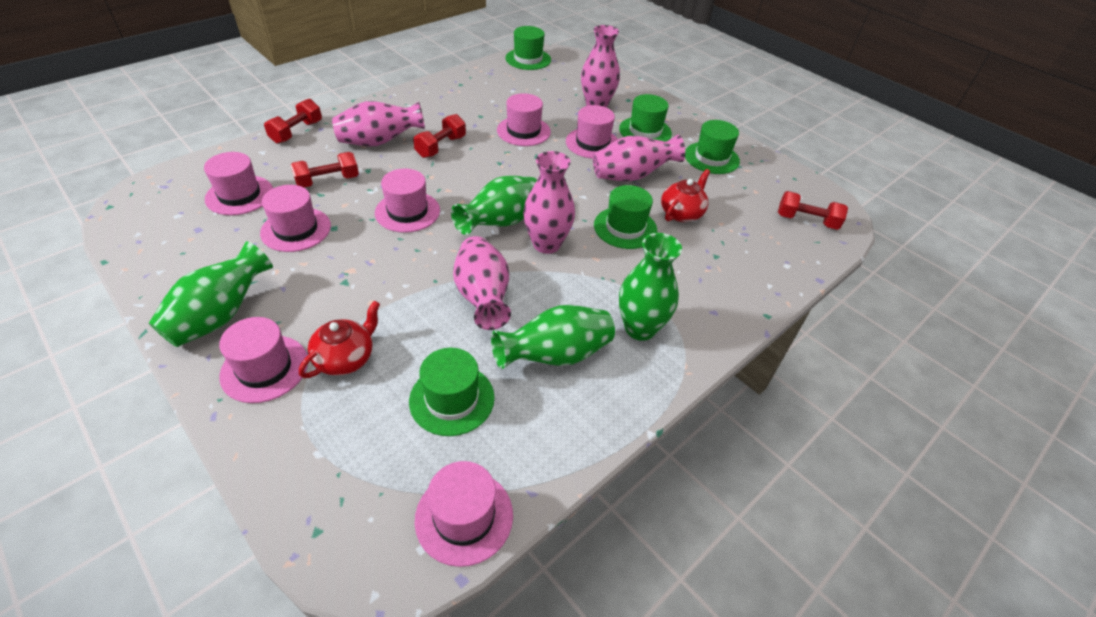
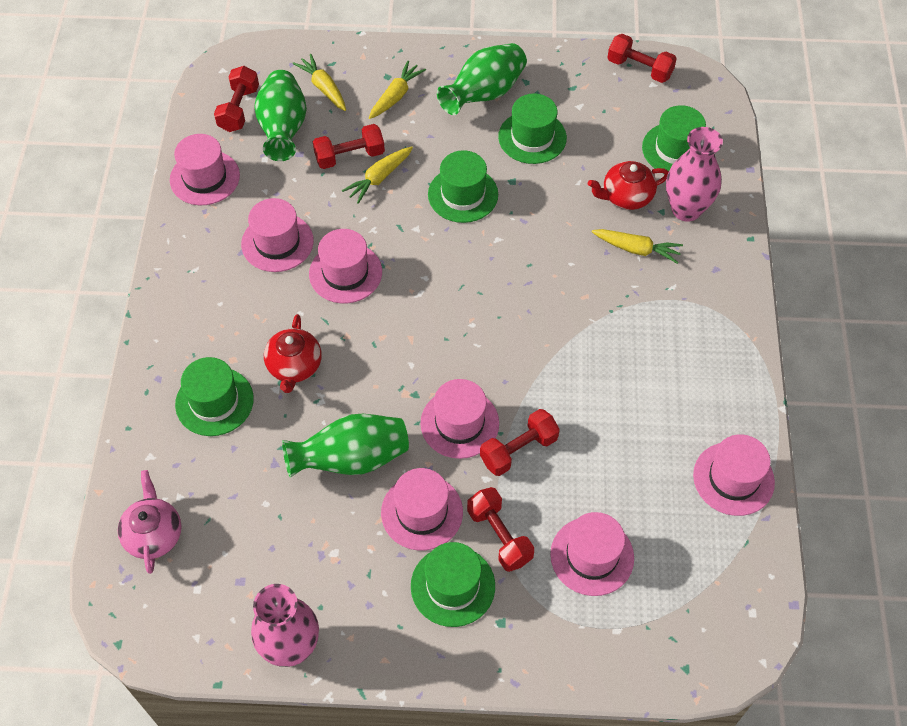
green vase: [149,241,273,347] [451,176,537,235] [491,305,615,369] [619,233,682,341] = 4 -> [254,70,307,161] [282,414,409,478] [437,43,527,115] = 3
pink teapot: none = 0 -> [118,470,182,574] = 1
pink vase: [332,101,425,146] [453,236,511,330] [523,151,575,254] [581,25,620,108] [593,135,685,182] = 5 -> [251,584,319,667] [666,127,723,222] = 2
red dumbbell: [264,99,322,144] [291,152,359,188] [413,114,466,158] [778,191,848,230] = 4 -> [214,66,259,132] [313,124,385,169] [467,487,534,572] [480,409,560,476] [607,34,677,83] = 5
yellow carrot: none = 0 -> [292,54,346,111] [342,147,413,204] [369,61,426,119] [592,229,683,264] = 4

